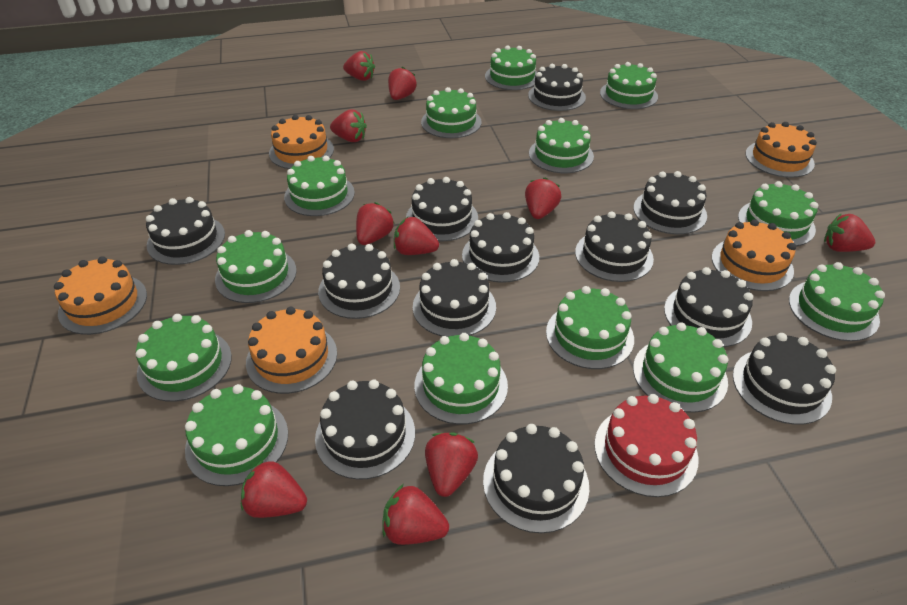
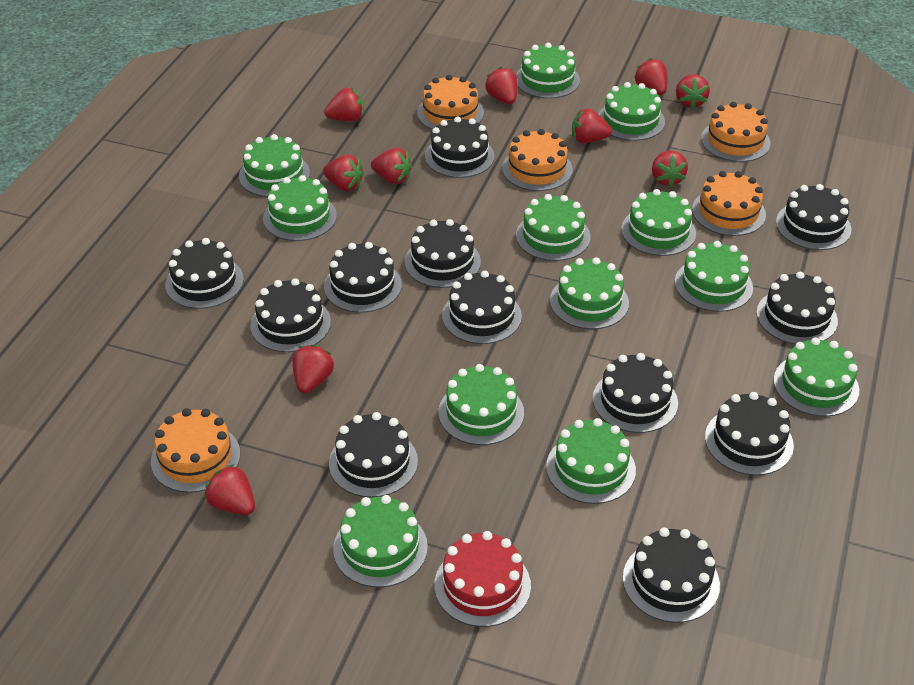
green cake: [136,314,232,402] [185,384,288,486] [215,230,297,303] [284,155,355,216] [414,333,508,425] [421,87,482,138] [485,45,537,90] [529,118,594,173] [546,286,634,369] [600,62,658,109] [633,322,728,413] [738,181,818,246] [789,262,885,341] = 13 -> [239,134,310,197] [263,175,337,241] [333,495,428,588] [439,364,524,445] [516,43,580,99] [516,194,591,261] [546,418,636,504] [550,257,629,329] [598,82,665,141] [621,189,696,256] [675,241,753,312] [774,337,859,417] = 12

